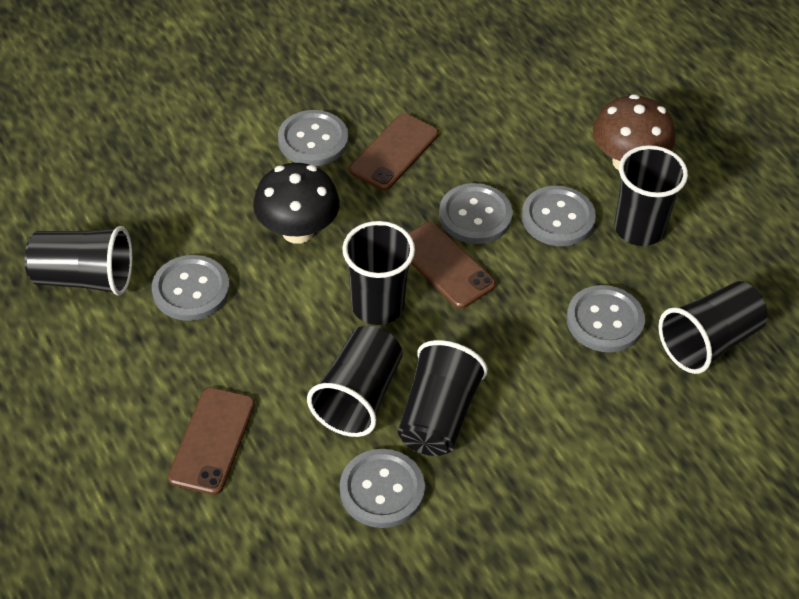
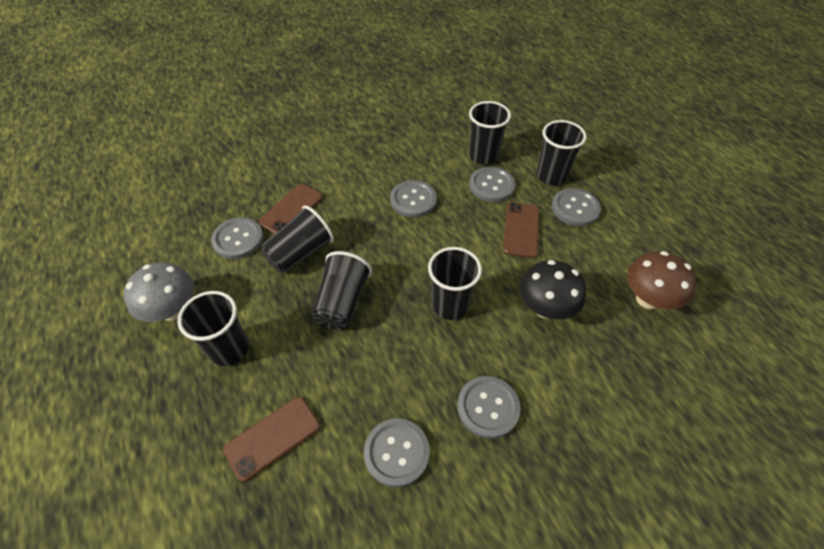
grey mushroom: none = 0 -> [123,262,194,322] = 1

